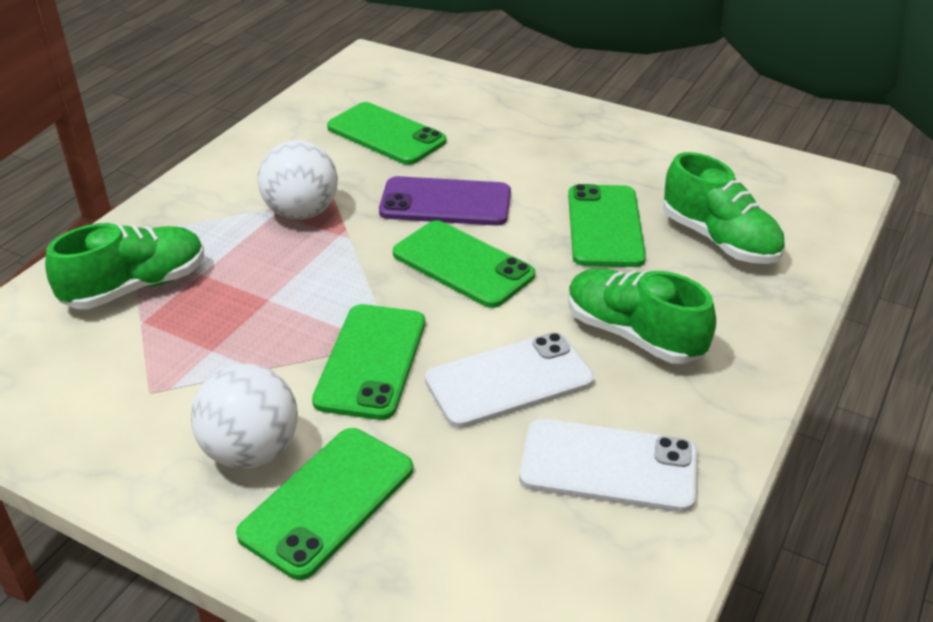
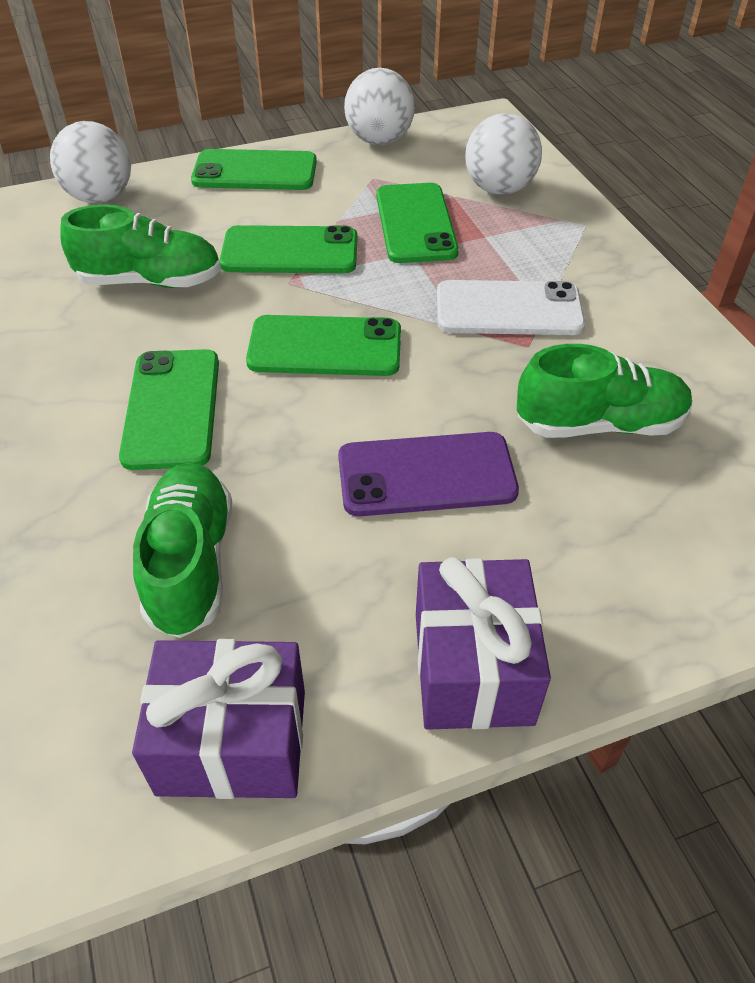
purple gift: none = 0 -> [132,639,305,799] [416,557,551,730] = 2
white ball: [191,364,298,469] [258,140,338,220] = 2 -> [50,121,131,203] [344,68,415,145] [465,113,542,195] = 3
white phone: [425,332,594,428] [519,419,697,512] = 2 -> [437,280,585,335] = 1

